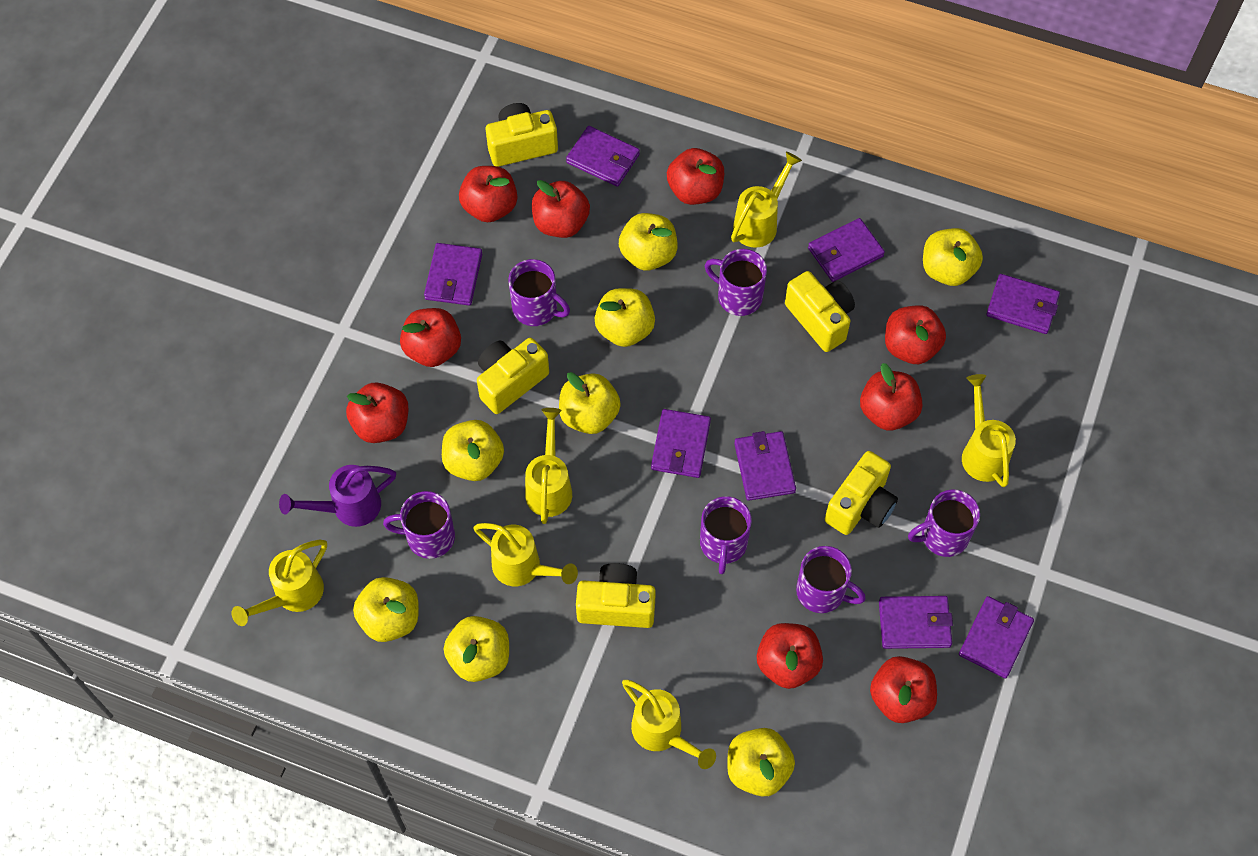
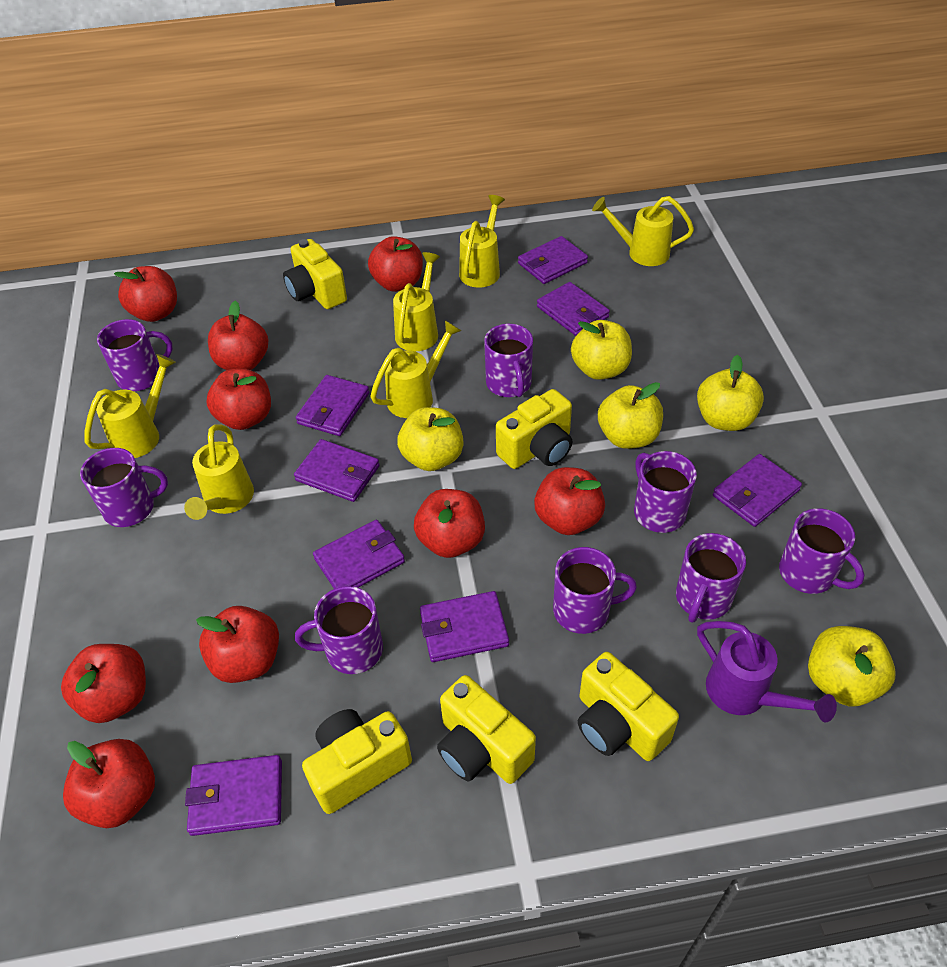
purple mug: [383,491,455,559] [509,259,570,326] [700,496,752,574] [705,249,767,316] [796,546,866,613] [908,490,980,557] = 6 -> [80,448,168,527] [97,319,173,391] [295,586,383,674] [484,324,533,397] [553,547,637,634] [634,451,697,533] [676,533,746,623] [779,508,864,594] = 8
yellow apple: [353,577,419,642] [442,420,504,481] [444,616,509,682] [559,372,621,434] [594,288,655,347] [619,213,678,271] [727,728,795,797] [923,228,983,286] = 8 -> [397,407,464,471] [571,320,632,380] [598,382,663,449] [697,355,764,431] [808,626,896,706] = 5

